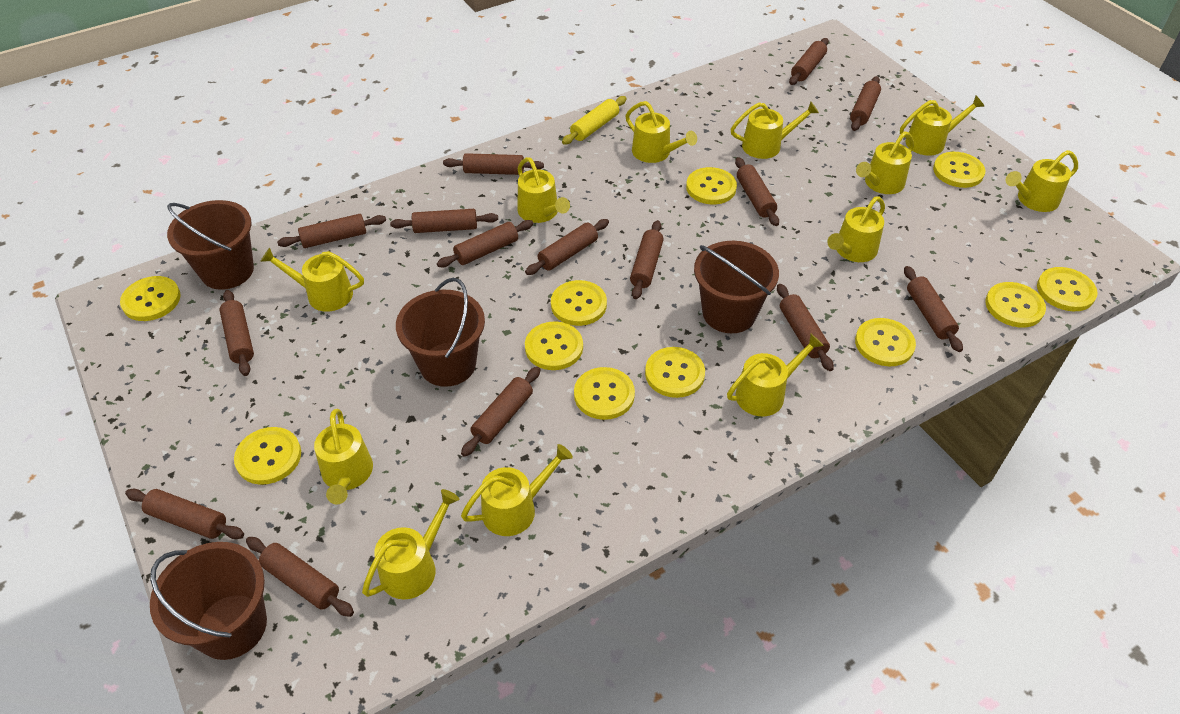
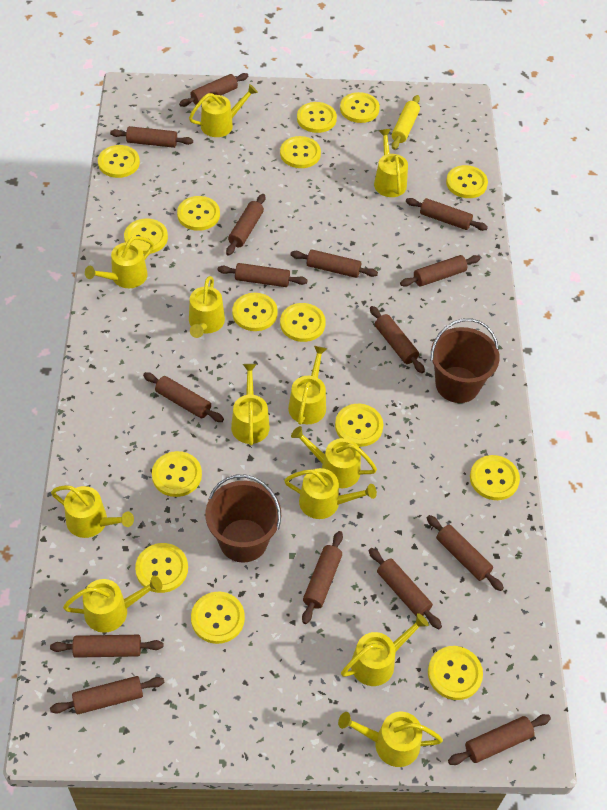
brown bucket: [150,542,267,660] [167,200,254,290] [396,278,485,387] [694,241,779,333] = 4 -> [205,474,281,562] [431,318,500,403] = 2
yellow button: [120,276,181,321] [234,427,301,485] [525,321,583,370] [551,280,607,326] [574,367,635,420] [645,347,705,398] [686,167,737,204] [855,318,916,366] [933,152,985,188] [985,282,1046,327] [1037,267,1098,311] = 11 -> [98,145,140,178] [124,218,168,254] [135,543,188,593] [152,451,202,497] [177,196,220,231] [191,592,245,644] [232,293,278,331] [280,136,321,168] [280,303,326,342] [297,102,337,133] [335,404,383,447] [340,92,380,123] [428,646,483,700] [446,165,488,198] [470,455,520,500] = 15

